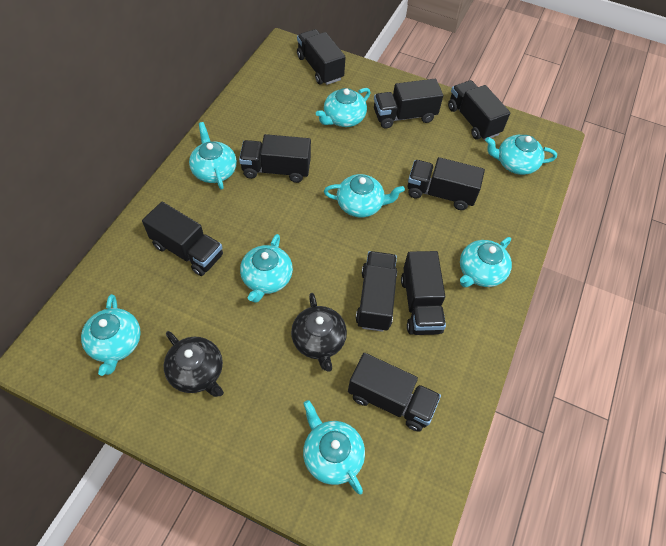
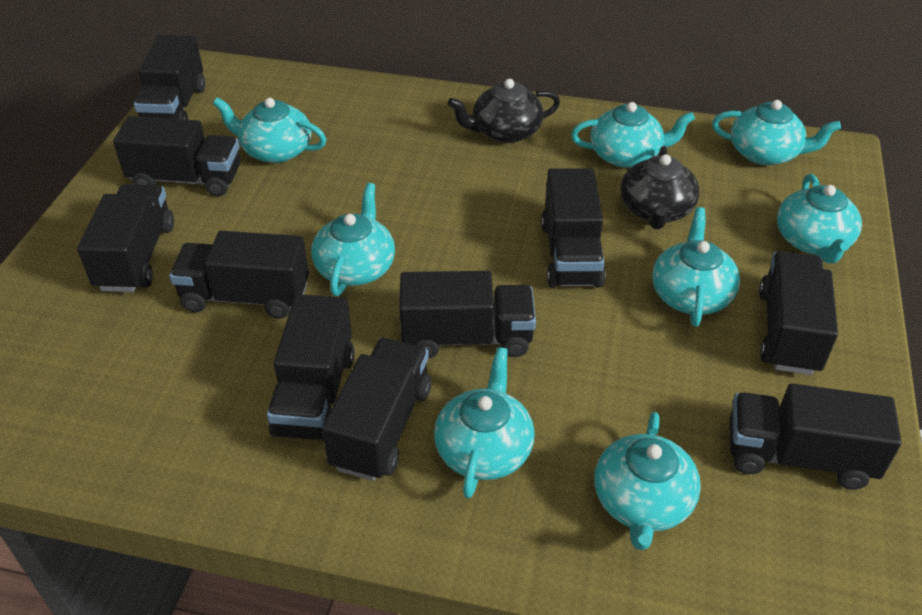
black truck: [142,202,223,276] [239,134,311,183] [297,29,346,85] [348,353,441,432] [356,251,397,332] [374,79,443,129] [401,251,446,335] [408,157,485,210] [448,80,510,140] = 9 -> [77,184,174,292] [113,116,240,196] [134,35,205,120] [169,231,309,319] [267,294,355,440] [322,338,431,481] [399,271,536,358] [541,168,606,288] [729,384,902,490] [759,251,838,375] = 10

